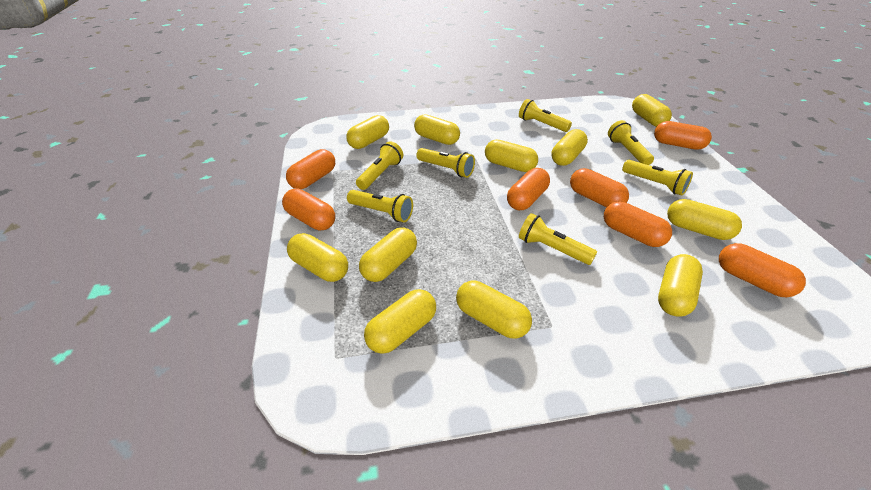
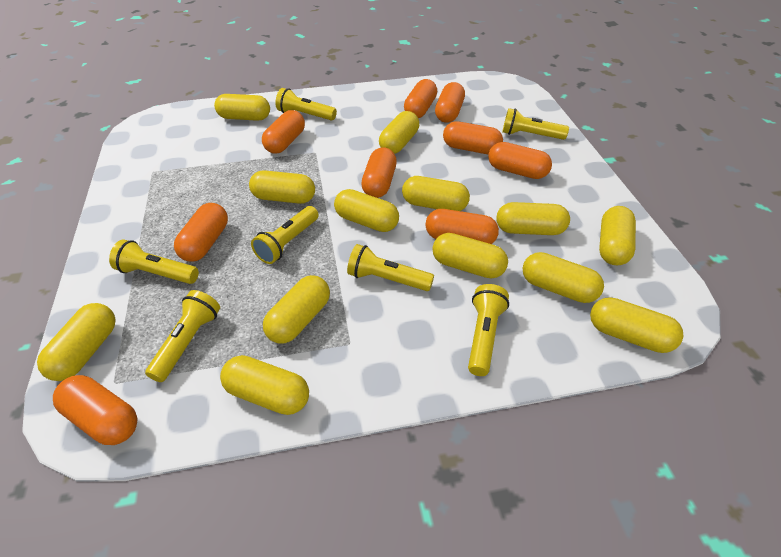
orange capsule: [282,189,335,231] [286,149,335,189] [507,168,550,210] [570,168,629,207] [604,201,672,247] [654,121,712,150] [719,243,806,297] = 7 -> [53,375,137,445] [174,203,228,262] [262,110,305,154] [361,147,397,198] [404,79,437,118] [426,209,499,244] [435,82,465,123] [443,121,503,154] [488,142,552,179] = 9
yellow capsule: [287,233,348,282] [346,115,389,149] [359,227,417,282] [364,289,436,354] [414,114,460,145] [456,281,532,339] [485,140,538,172] [552,129,588,166] [632,94,672,127] [658,254,703,317] [667,199,742,240] = 11 -> [37,303,116,381] [214,94,270,121] [220,355,309,415] [249,170,315,204] [263,275,330,344] [334,189,399,232] [379,111,419,154] [402,176,470,211] [433,233,508,278] [497,202,570,235] [523,252,604,303] [590,297,684,353] [599,206,636,265] = 13

